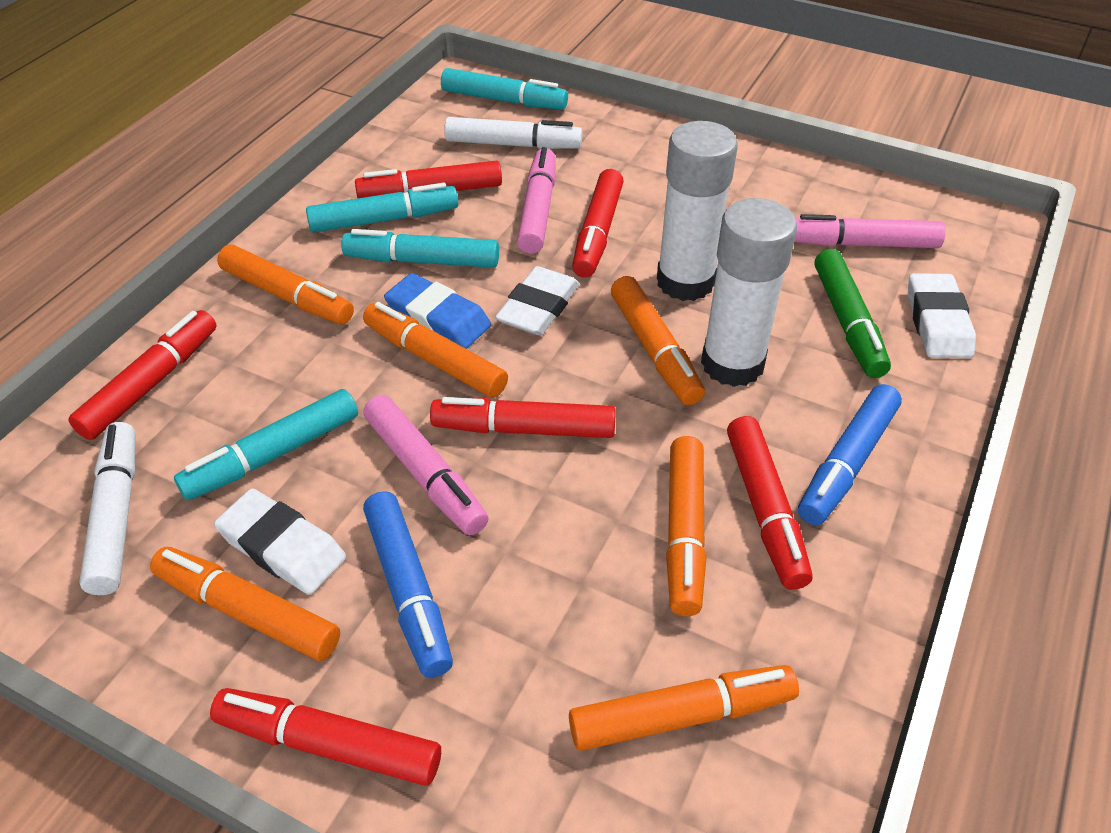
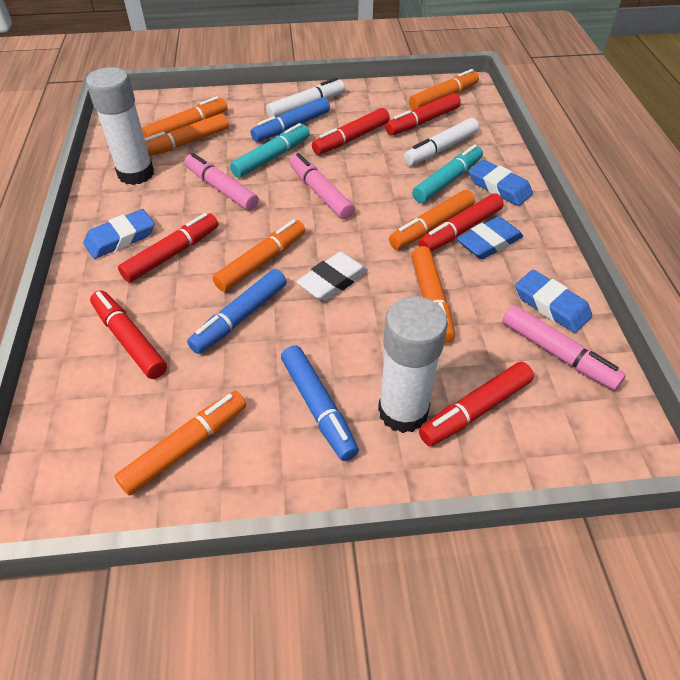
blue eraser: [384,273,491,349] = 1 -> [83,209,155,259] [457,216,523,259] [469,160,533,206] [515,270,592,333] = 4
blue marker: [363,491,453,678] [798,384,902,525] = 2 -> [187,269,287,354] [251,97,330,142] [281,345,359,461] = 3
green marker: [815,249,891,378] = 1 -> none = 0
orange marker: [150,547,340,661] [217,245,354,325] [363,302,508,398] [569,665,799,751] [611,276,705,405] [666,436,707,616] = 6 -> [115,391,246,496] [142,96,227,138] [144,113,229,157] [212,220,305,292] [389,190,475,249] [409,69,479,110] [412,246,455,344] = 7
turquoise marker: [174,389,358,500] [306,183,458,232] [341,229,499,268] [441,68,568,110] = 4 -> [230,123,310,178] [412,144,483,203] = 2
white eraser: [214,488,346,595] [495,266,580,335] [908,273,976,358] = 3 -> [296,252,368,301] = 1

